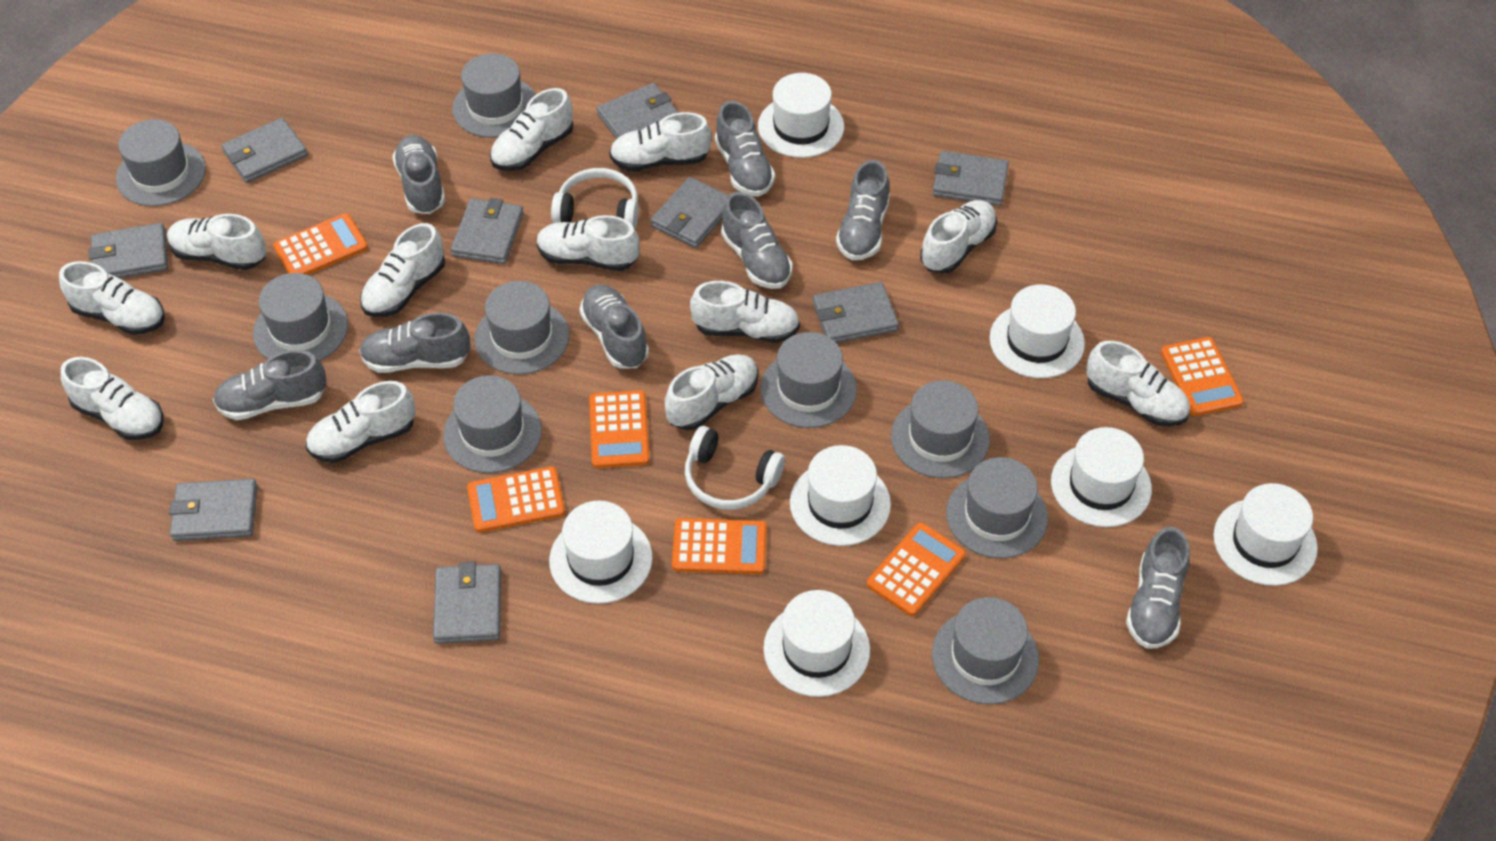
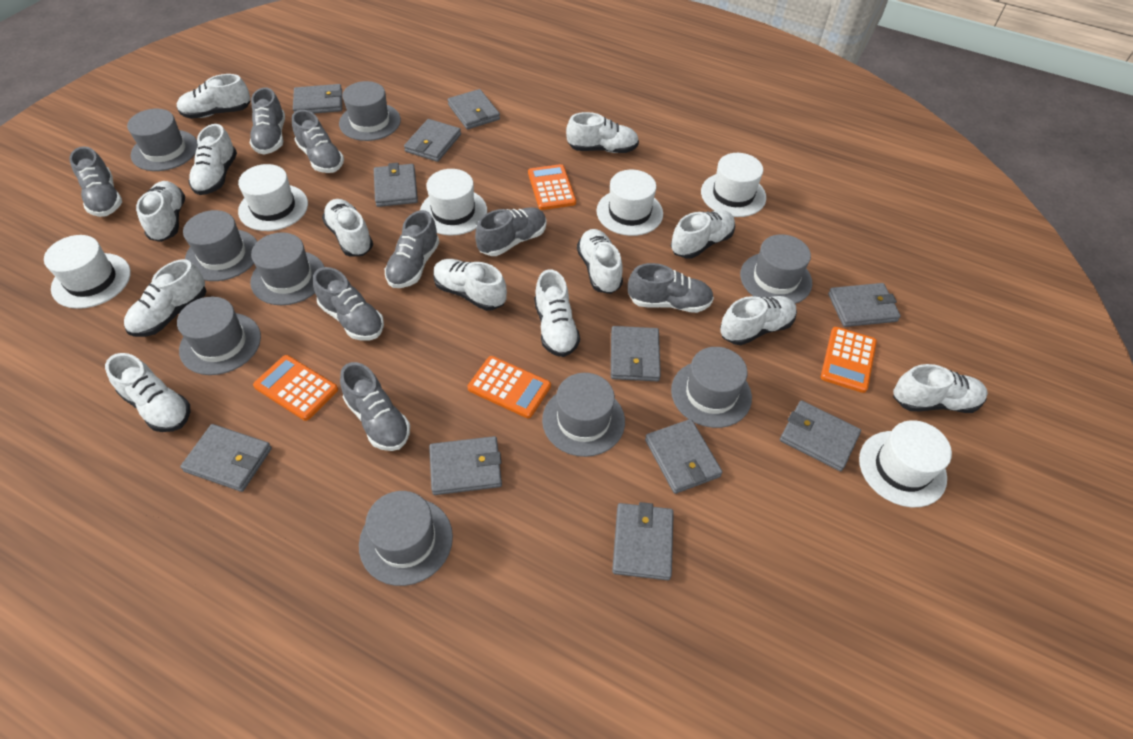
grey wallet: [89,223,168,278] [169,479,258,541] [222,118,308,183] [433,561,501,644] [451,198,524,264] [596,83,679,139] [651,177,728,248] [813,282,899,343] [933,151,1009,206] = 9 -> [180,424,272,492] [293,84,342,114] [374,163,418,207] [404,119,461,162] [429,436,502,495] [448,89,500,129] [611,326,661,381] [612,502,674,580] [645,419,723,494] [780,400,861,471] [828,283,901,327] = 11
orange calculator: [273,213,368,275] [467,466,565,533] [589,390,650,468] [672,518,767,574] [867,523,966,616] [1161,337,1244,416] = 6 -> [253,355,338,421] [468,356,551,418] [528,164,576,210] [821,327,877,393] = 4
white hat: [549,501,653,604] [758,73,844,158] [763,590,870,697] [790,445,891,546] [989,284,1085,378] [1051,427,1152,527] [1213,483,1318,586] = 7 -> [44,235,131,309] [238,164,308,231] [420,169,487,235] [596,170,663,236] [701,153,766,217] [859,420,952,507] = 6
white headphones: [551,168,638,229] [685,426,785,510] = 2 -> none = 0
white shoe: [59,261,165,335] [61,357,164,440] [167,214,266,270] [306,381,416,463] [360,223,445,317] [490,88,573,171] [537,215,639,271] [609,112,712,171] [665,354,758,430] [690,281,800,343] [920,200,997,274] [1086,341,1190,427] = 12 -> [105,353,190,432] [124,259,206,337] [136,181,185,242] [177,74,251,119] [188,124,237,195] [322,199,373,257] [433,259,507,311] [534,270,580,357] [566,112,639,153] [577,229,623,294] [671,210,735,259] [720,296,797,345] [893,364,988,413] = 13

